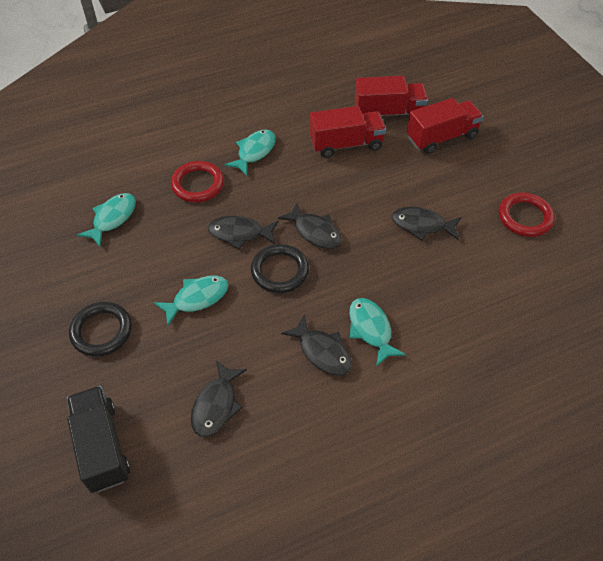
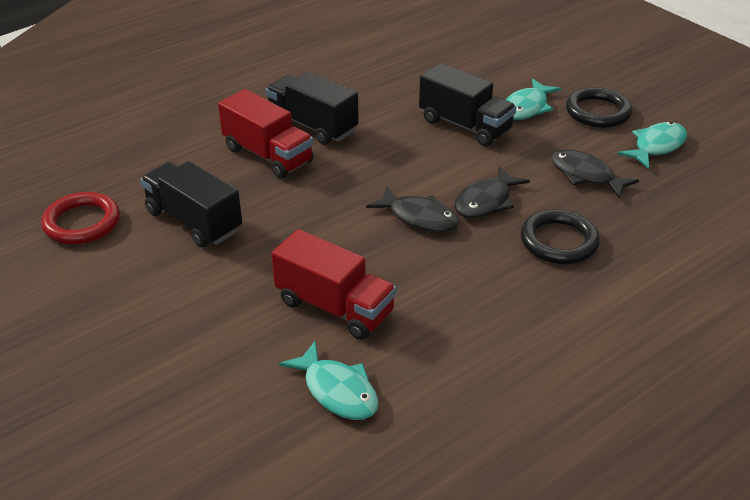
black fish: [191,361,247,437] [208,216,279,249] [278,203,341,249] [281,314,352,376] [391,207,462,240] = 5 -> [366,187,459,233] [454,166,530,218] [551,149,639,198] = 3
black truck: [67,386,130,493] = 1 -> [140,161,242,247] [265,72,358,145] [419,63,516,146] = 3
red ring: [171,161,224,202] [499,193,555,237] = 2 -> [41,192,120,244] = 1
red truck: [310,106,386,158] [355,76,428,116] [407,98,484,154] = 3 -> [218,89,314,179] [271,229,397,340] = 2
turquoise fish: [77,193,136,247] [154,276,229,326] [224,130,276,176] [349,298,406,367] = 4 -> [279,341,379,420] [506,79,561,120] [618,122,687,169] = 3

